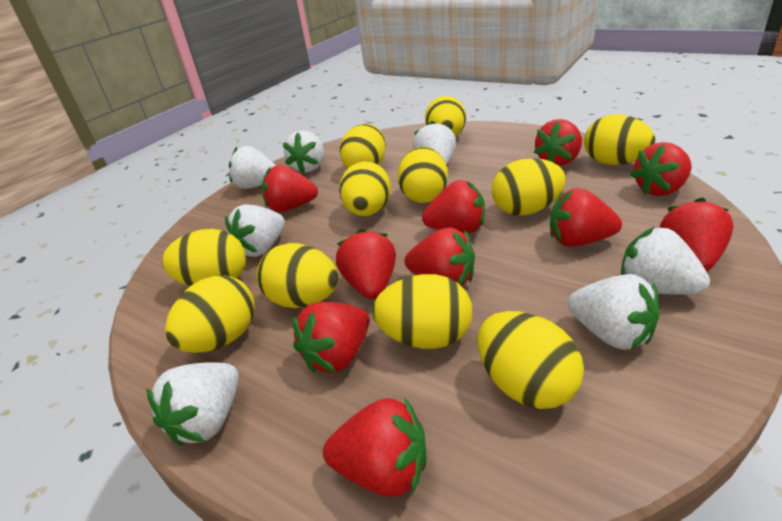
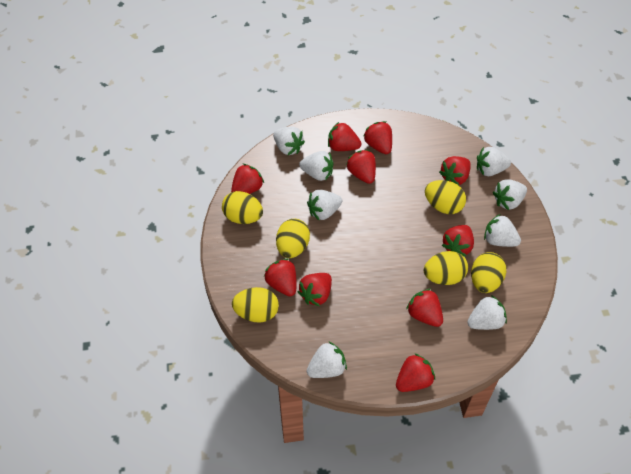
white strawberry: [147,362,239,446] [225,204,285,257] [229,146,276,189] [283,130,324,173] [413,121,456,165] [568,274,660,350] [621,227,710,295] = 7 -> [273,127,305,155] [299,151,333,181] [307,190,342,220] [307,342,347,378] [467,295,507,330] [477,147,511,176] [484,214,521,247] [493,180,527,210] = 8
yellow egg: [162,229,246,286] [165,275,254,353] [256,243,338,308] [339,161,391,216] [340,124,386,168] [372,274,473,349] [398,147,448,203] [425,96,466,137] [477,311,584,409] [492,158,566,216] [584,114,655,165] = 11 -> [222,191,263,224] [232,287,279,323] [276,219,310,258] [424,251,468,285] [425,180,466,214] [471,252,506,293] = 6

